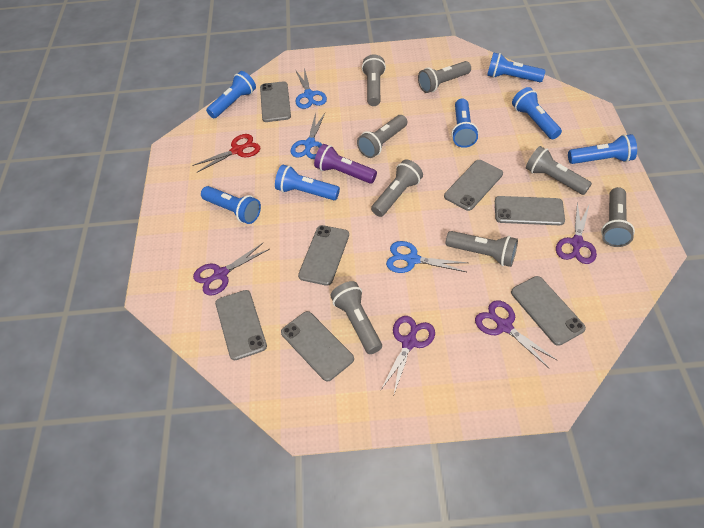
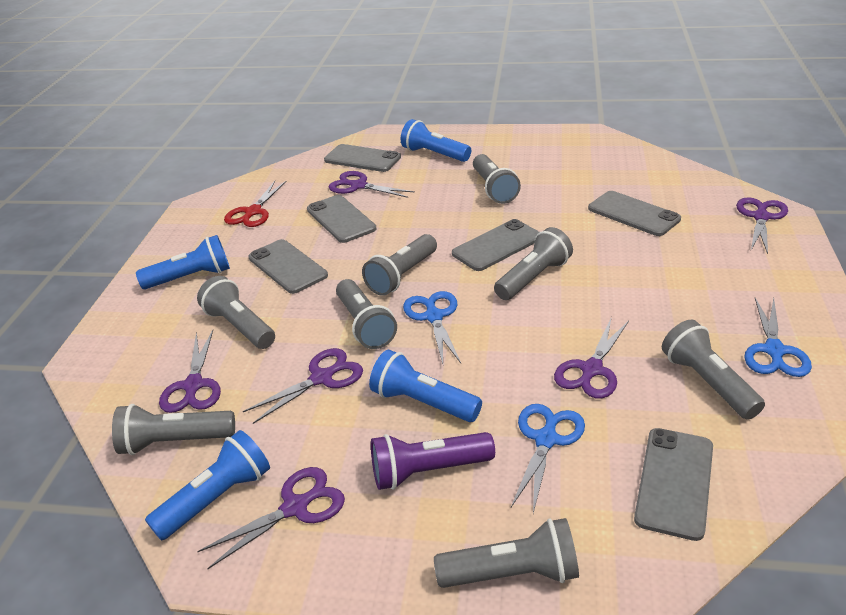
blue flashlight: [201,186,261,224] [206,71,256,118] [275,165,340,200] [451,99,479,148] [487,52,546,82] [512,87,562,139] [568,134,637,164] = 7 -> [136,235,230,289] [145,430,270,540] [369,350,482,422] [401,119,471,162] = 4
grey phone: [215,290,267,360] [260,81,291,122] [281,311,354,381] [298,225,349,286] [444,160,503,211] [495,196,565,225] [511,276,586,346] = 7 -> [248,239,328,294] [307,195,376,243] [324,144,401,172] [452,219,539,271] [588,191,681,236] [634,428,713,541] = 6
purple scissors: [193,242,270,295] [380,316,435,394] [475,300,558,368] [556,202,597,264] = 4 -> [159,330,221,413] [197,467,345,569] [243,348,363,424] [329,171,415,198] [554,317,629,399] [736,197,788,254] = 6

